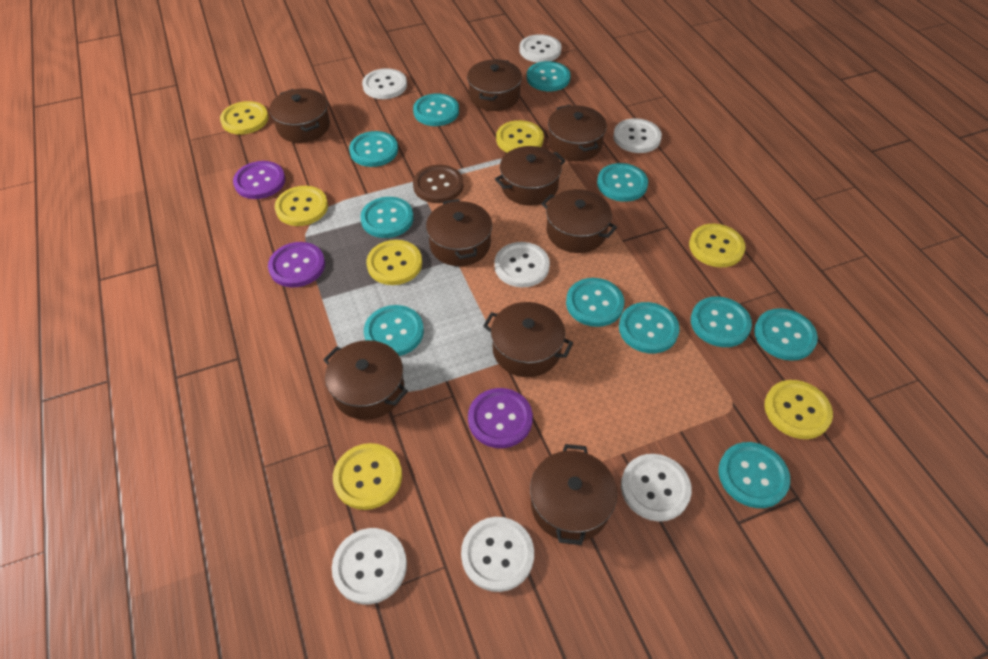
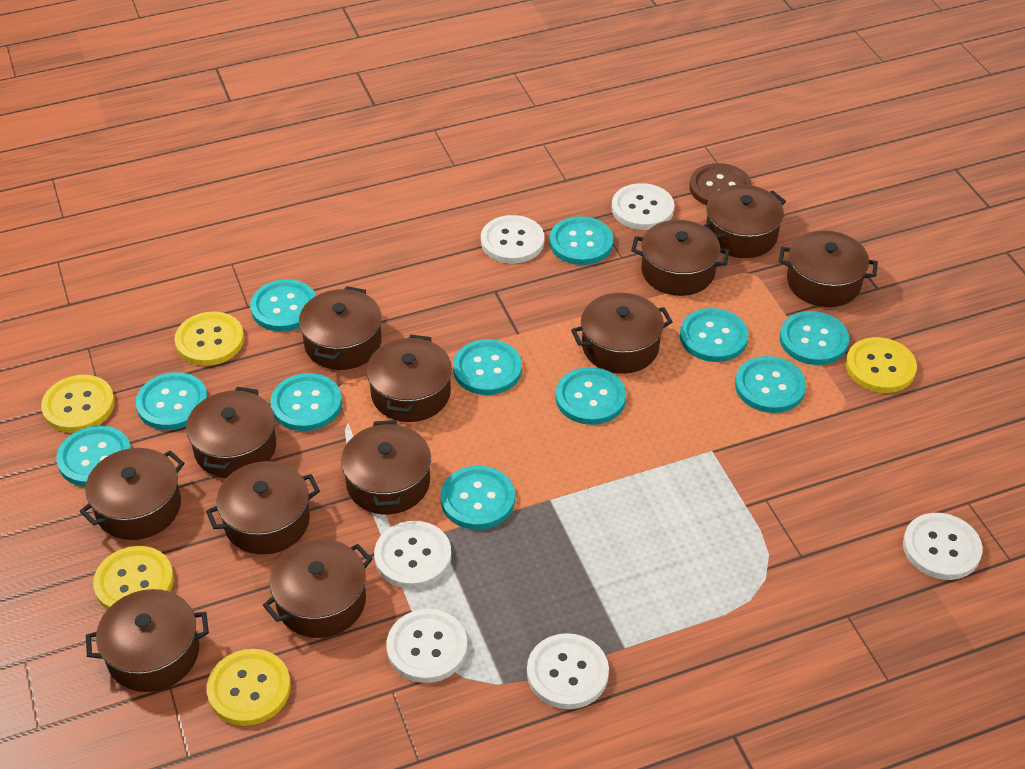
brown pot: [269,89,330,143] [323,340,408,420] [426,199,492,266] [467,59,522,111] [483,302,573,377] [495,146,565,206] [530,444,617,545] [541,189,617,253] [548,105,607,161] = 9 -> [79,448,185,540] [86,589,209,692] [186,387,276,478] [206,461,320,555] [263,539,372,638] [299,286,382,370] [341,420,431,515] [366,334,452,422] [571,293,673,374] [631,220,729,296] [704,184,786,258] [779,230,878,307] = 12
purple button: [233,161,285,199] [268,242,325,287] [468,388,533,448] = 3 -> none = 0
white button: [332,528,407,604] [362,68,407,99] [461,517,534,592] [494,242,550,287] [519,34,561,63] [613,118,662,153] [621,454,692,521] = 7 -> [374,521,451,589] [387,609,467,683] [481,215,544,263] [527,633,609,709] [612,183,674,230] [903,513,983,580] = 6
yellow button: [220,101,268,135] [275,186,328,226] [333,443,402,510] [366,240,422,285] [496,120,544,153] [689,224,746,267] [764,380,833,439] = 7 -> [41,375,115,433] [93,546,174,610] [174,312,244,366] [207,649,291,726] [846,337,917,393] = 5

